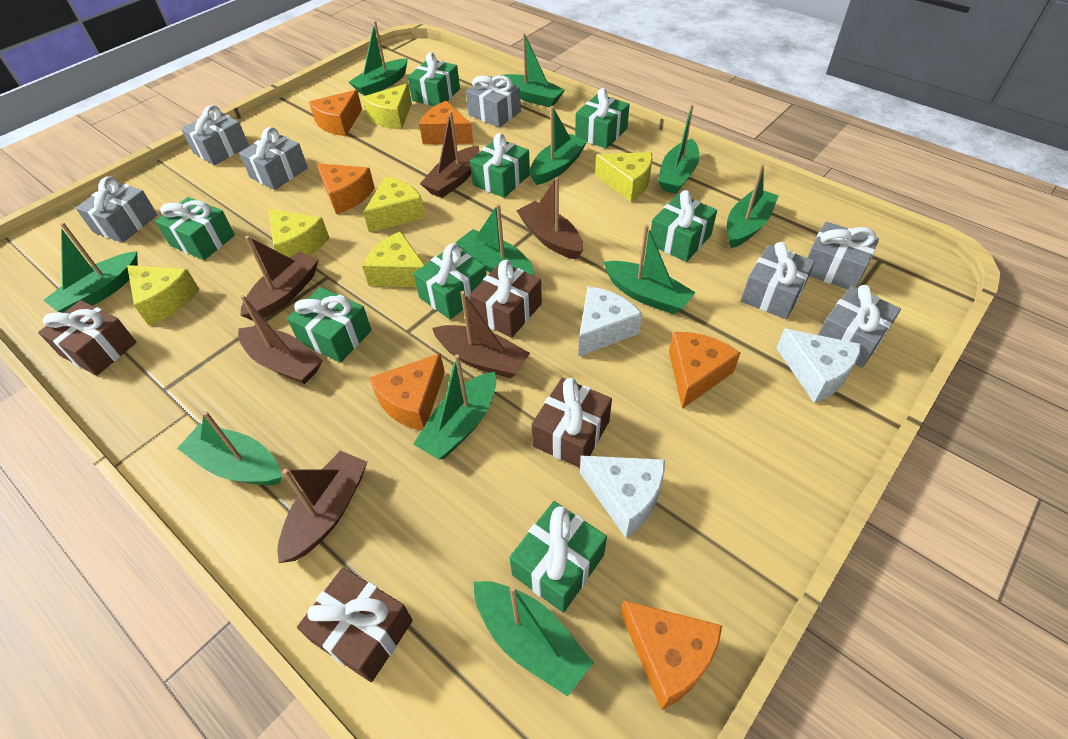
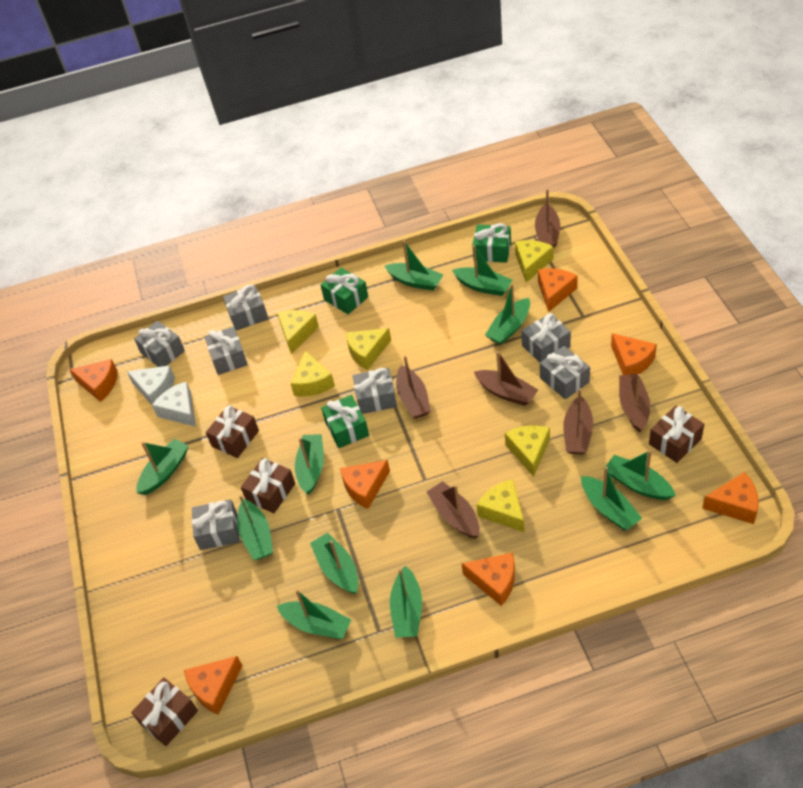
green gift: [155,197,235,260] [287,287,372,363] [408,52,460,106] [413,244,487,320] [470,133,530,198] [509,501,607,613] [575,88,630,149] [651,190,717,262] = 8 -> [321,268,368,314] [321,395,369,448] [472,223,511,263] = 3
orange cheese: [309,90,362,136] [317,163,375,214] [369,353,445,431] [419,101,474,144] [621,600,722,710] [669,332,740,409] = 6 -> [69,359,118,402] [184,656,243,715] [340,460,390,509] [461,552,515,606] [538,268,578,312] [611,333,657,375] [702,472,759,524] = 7
white cheese: [578,286,642,357] [580,456,665,538] [776,328,861,403] = 3 -> [127,365,175,405] [152,382,196,427] = 2

